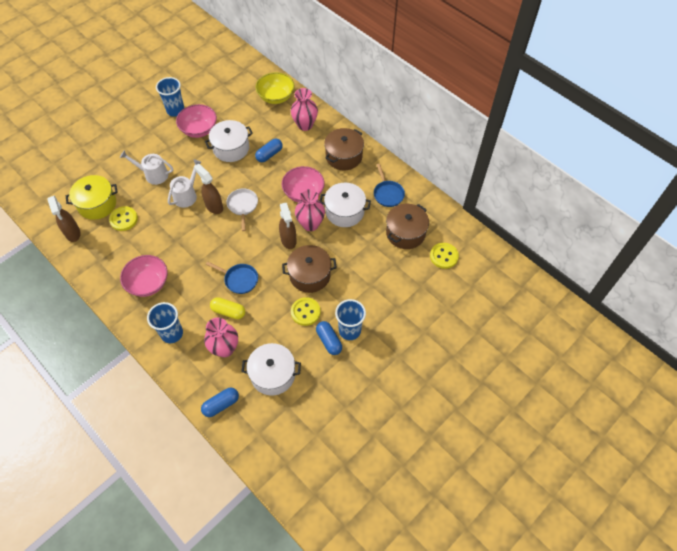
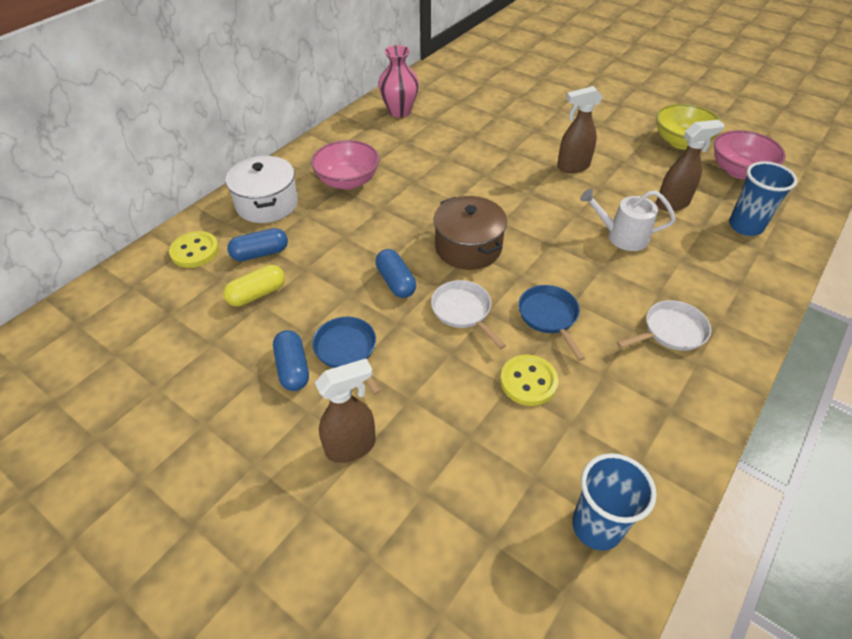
blue cup: [147,302,183,343] [156,77,184,117] [335,299,366,340] = 3 -> [572,453,657,551] [729,161,797,236] = 2
brown pot: [282,245,337,293] [324,128,364,170] [386,204,429,249] = 3 -> [434,196,507,270] = 1
pink bowl: [120,255,168,297] [176,104,217,138] [282,166,325,203] = 3 -> [311,140,379,190] [714,130,786,179] = 2
pink vase: [204,317,238,357] [291,88,318,131] [295,189,325,231] = 3 -> [378,45,419,118] = 1
white pan: [226,188,258,231] = 1 -> [431,280,506,349] [617,300,711,351] = 2
white pot: [205,120,253,162] [241,343,301,396] [320,183,371,227] = 3 -> [226,156,298,223] = 1
white watering can: [120,150,173,185] [168,159,202,208] = 2 -> [580,189,676,251] = 1
yellow button: [109,206,138,231] [291,297,321,326] [430,243,459,269] = 3 -> [169,231,219,268] [500,355,558,406] = 2
yellow pot: [66,175,118,220] = 1 -> none = 0

